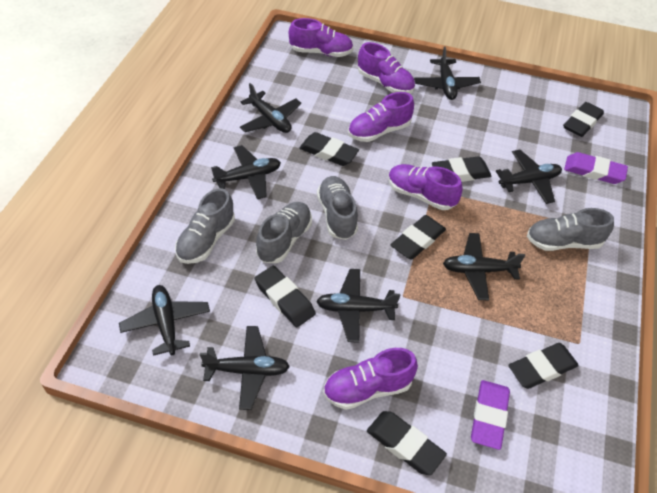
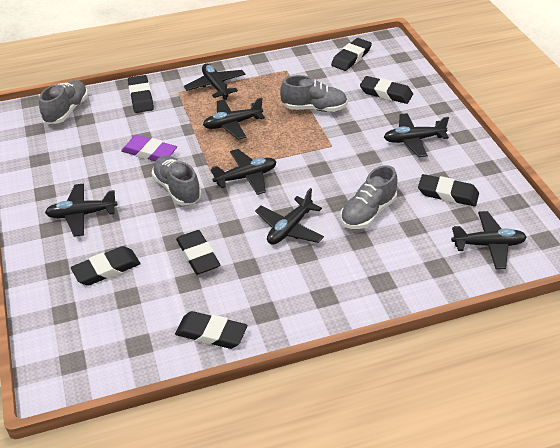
black plane: [119,285,210,356] [200,326,290,410] [211,145,281,199] [240,83,301,133] [316,269,400,343] [414,47,481,100] [443,233,525,300] [496,150,562,204] = 8 -> [45,184,118,237] [184,64,245,100] [203,97,265,140] [211,149,276,195] [255,188,324,245] [384,113,449,157] [451,211,527,269] = 7
purple eraser: [471,380,510,450] [564,152,628,184] = 2 -> [121,135,177,161] = 1
purple shoe: [289,18,353,57] [323,348,418,410] [348,92,414,142] [358,42,415,94] [388,164,463,210] = 5 -> none = 0

